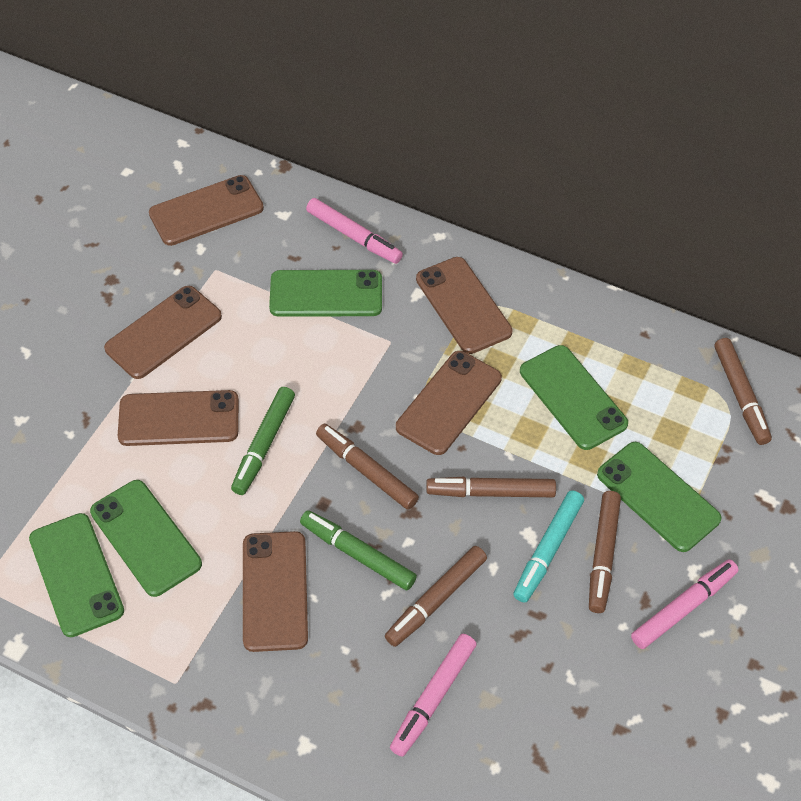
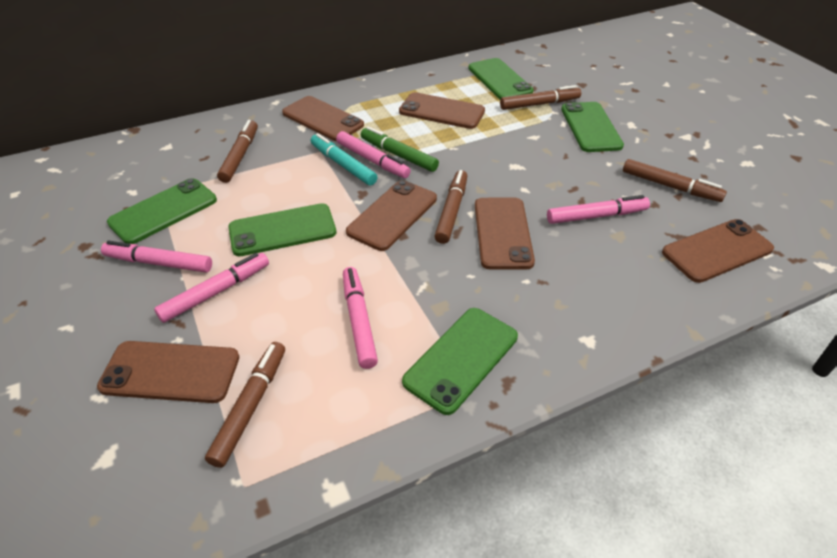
green marker: [231,387,295,495] [300,510,417,590] = 2 -> [361,126,439,172] = 1
pink marker: [306,198,403,264] [390,634,477,757] [631,560,739,649] = 3 -> [101,241,212,273] [154,253,269,323] [336,131,411,178] [343,267,378,369] [547,195,650,224] = 5

